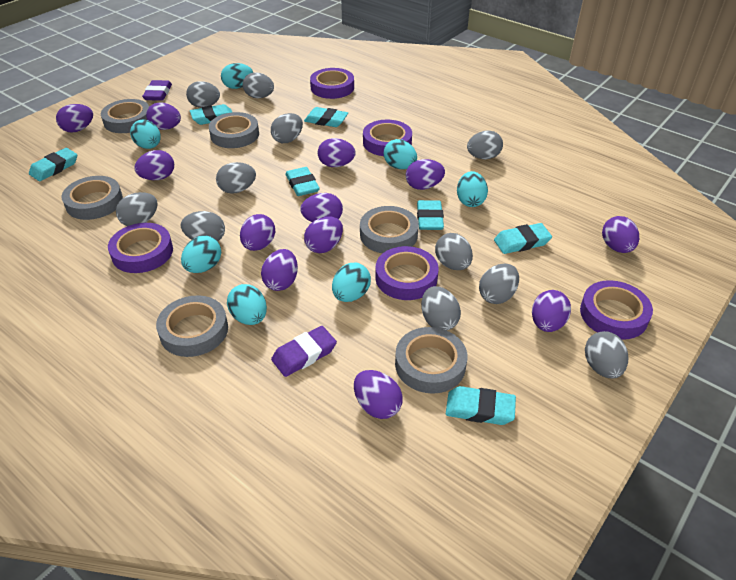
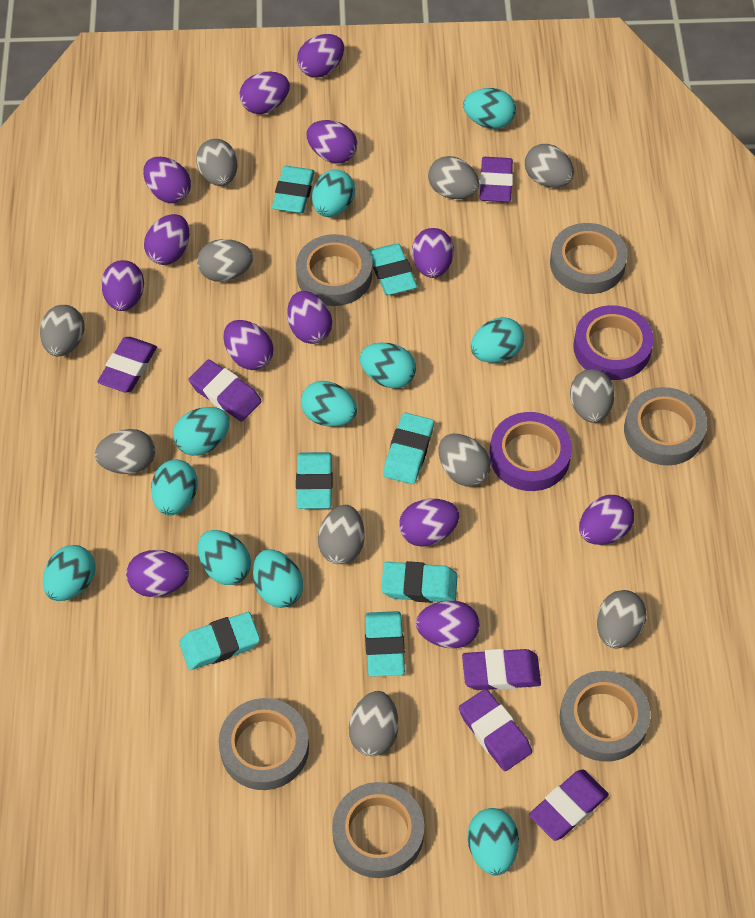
purple egg: [56,104,93,133] [134,150,174,180] [146,102,181,130] [240,214,275,251] [261,249,298,291] [300,193,343,222] [304,216,343,253] [318,138,356,167] [354,370,403,419] [406,159,445,190] [532,290,571,332] [602,216,639,253] = 12 -> [101,260,144,311] [126,550,189,597] [143,157,191,203] [144,214,189,265] [224,320,273,370] [240,72,290,114] [287,291,332,344] [297,34,344,78] [307,120,357,163] [399,499,459,547] [412,228,454,278] [416,600,480,648] [579,495,634,545] = 13
purple eraser: [142,80,172,101] [271,326,337,377] = 2 -> [98,337,157,393] [189,359,261,421] [459,689,532,771] [462,649,541,690] [480,157,513,202] [529,769,609,841] = 6
purple tape: [108,223,173,273] [310,68,354,99] [363,120,412,156] [375,246,439,300] [580,280,653,340] = 5 -> [490,412,572,491] [573,305,654,380] = 2
turquoise egg: [130,119,161,149] [181,236,221,273] [221,63,253,89] [227,284,267,325] [332,263,371,302] [384,139,417,169] [457,171,488,207] = 7 -> [43,545,96,601] [151,460,198,516] [173,407,229,456] [198,530,251,585] [253,549,303,608] [301,381,357,427] [312,169,355,217] [360,343,416,389] [463,88,516,129] [468,808,519,876] [471,317,524,363] = 11

